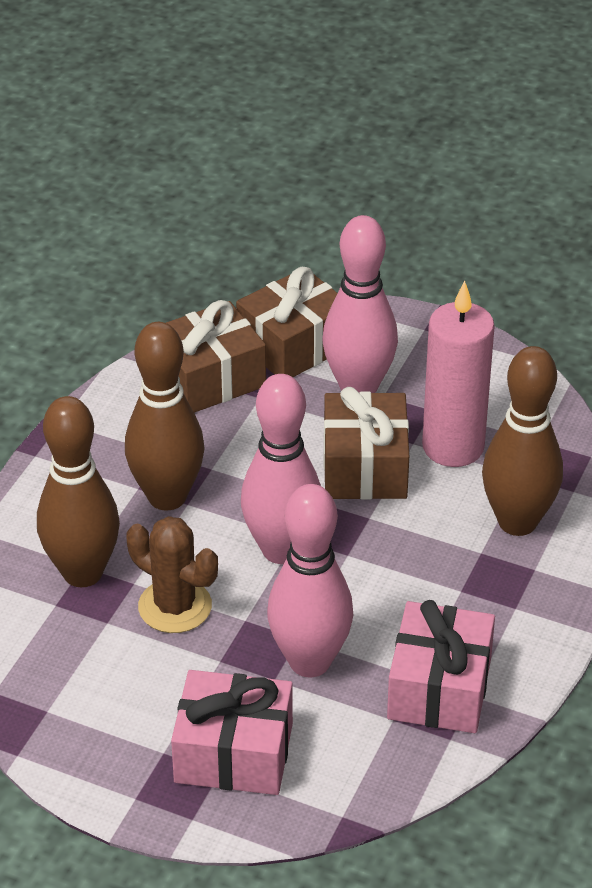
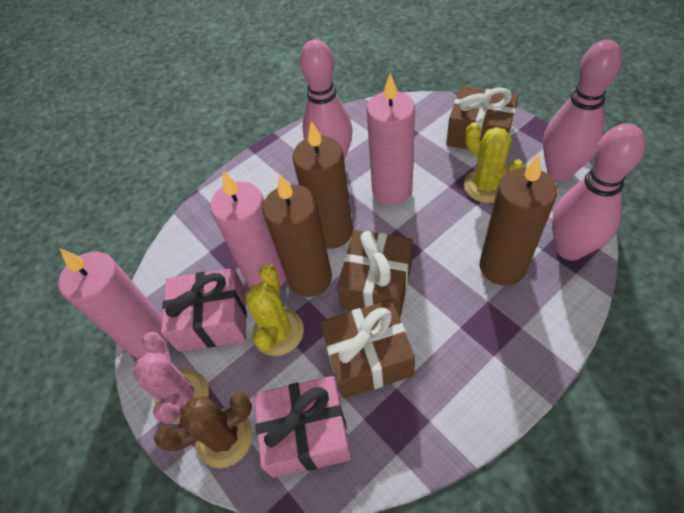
brown bowling pin: [37,396,120,587] [125,322,205,511] [482,346,563,536] = 3 -> none = 0
brown candle: none = 0 -> [262,174,332,297] [292,121,353,248] [480,155,558,286] = 3
pink cactus: none = 0 -> [133,332,209,424] = 1
pink candle: [422,281,495,467] = 1 -> [58,249,169,358] [210,171,286,288] [367,73,415,205] = 3
yellow cactus: none = 0 -> [245,264,304,356] [464,122,524,203] = 2

